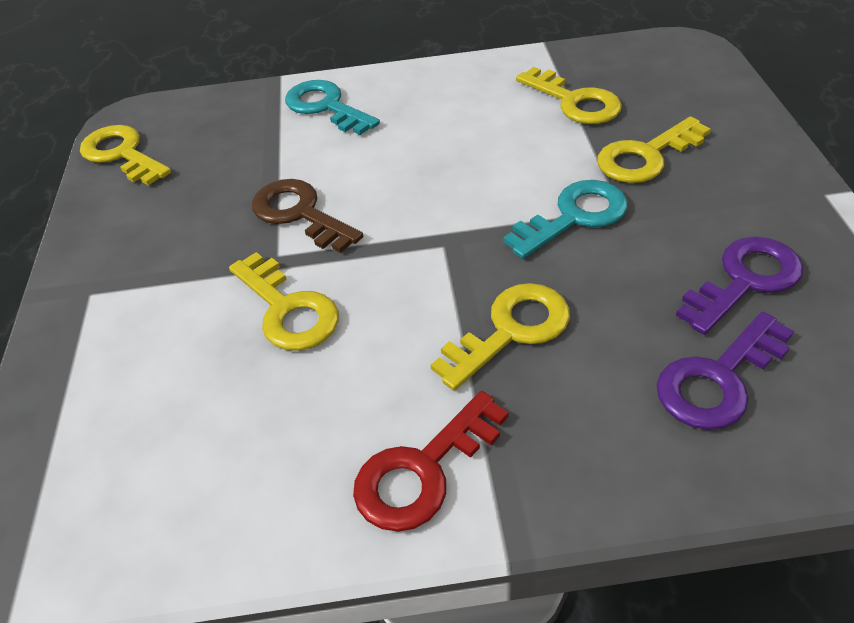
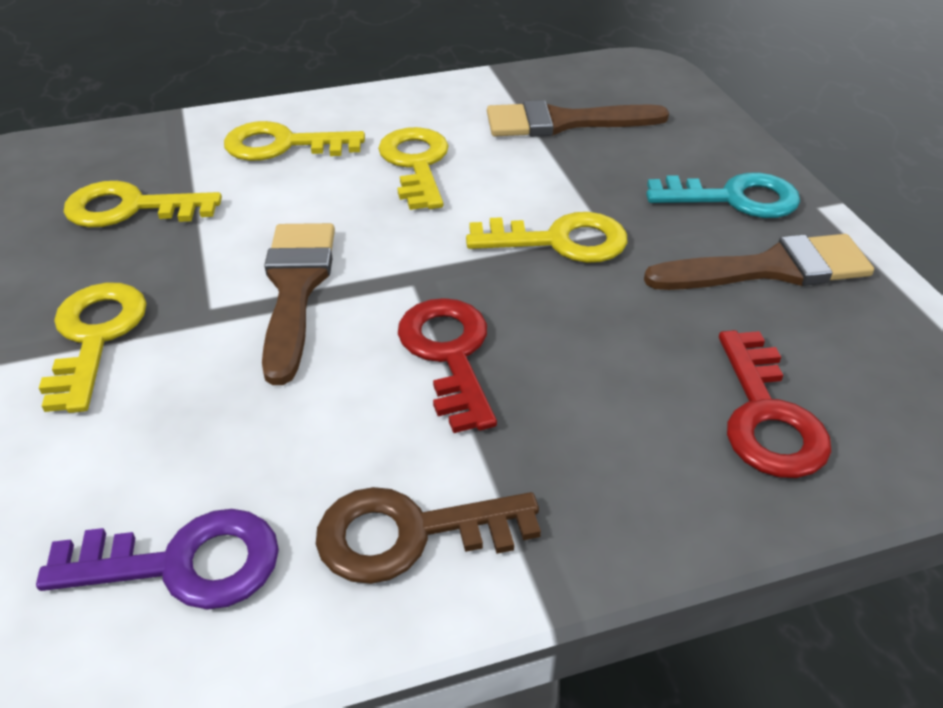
brown brush: none = 0 -> [262,223,335,385] [487,100,669,137] [644,234,874,290] = 3
purple key: [656,311,794,430] [676,236,803,335] = 2 -> [36,509,279,610] = 1
red key: [353,391,509,532] = 1 -> [398,298,497,433] [719,330,831,478] = 2
turquoise key: [285,80,380,135] [503,180,628,259] = 2 -> [646,173,800,218] = 1

